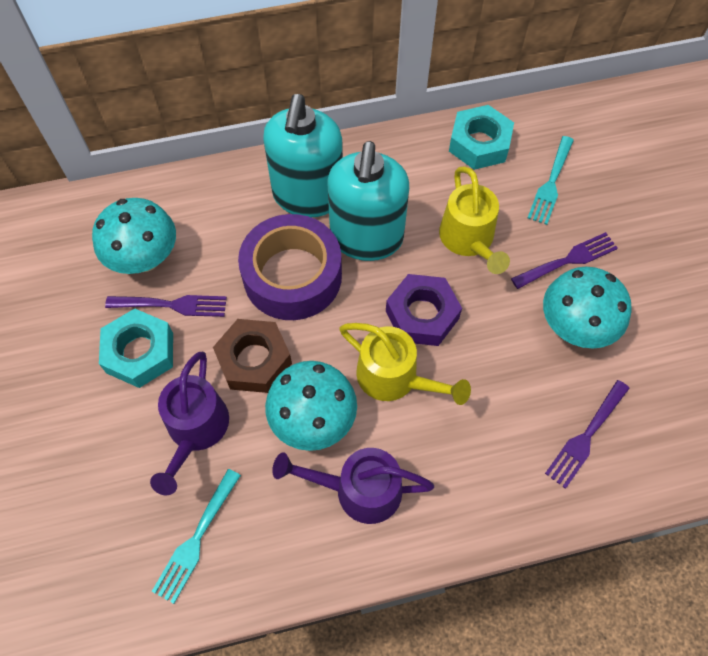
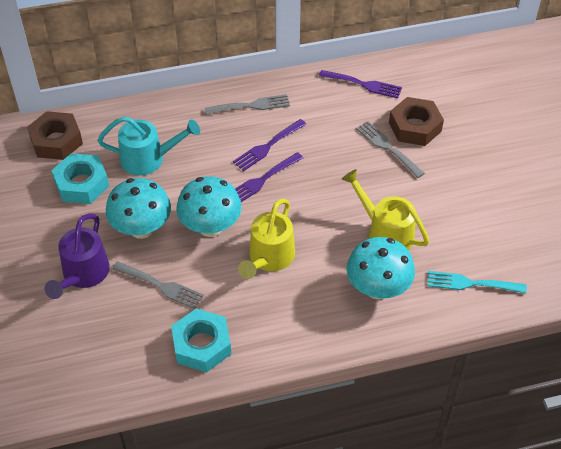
brown nut: [213,319,292,393] = 1 -> [27,111,83,160] [389,97,444,146] = 2
grey fork: none = 0 -> [112,261,204,309] [204,94,290,115] [356,121,425,178] = 3
purple nut: [386,274,462,346] = 1 -> none = 0
purple tape: [238,214,342,320] = 1 -> none = 0
purple watering can: [150,352,229,495] [272,448,434,524] = 2 -> [45,214,110,299] = 1
turquoise fork: [151,469,241,604] [528,136,574,225] = 2 -> [427,271,527,293] = 1
turquoise soap dispenser: [263,94,343,217] [328,141,409,261] = 2 -> none = 0
turquoise watering can: none = 0 -> [98,116,200,176] = 1

